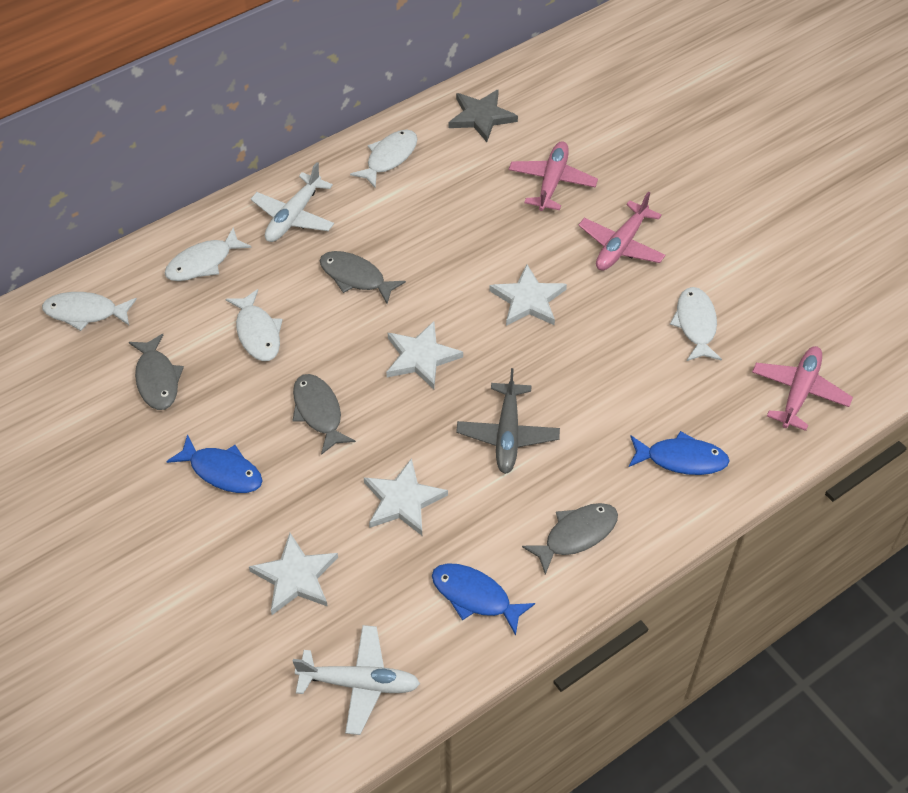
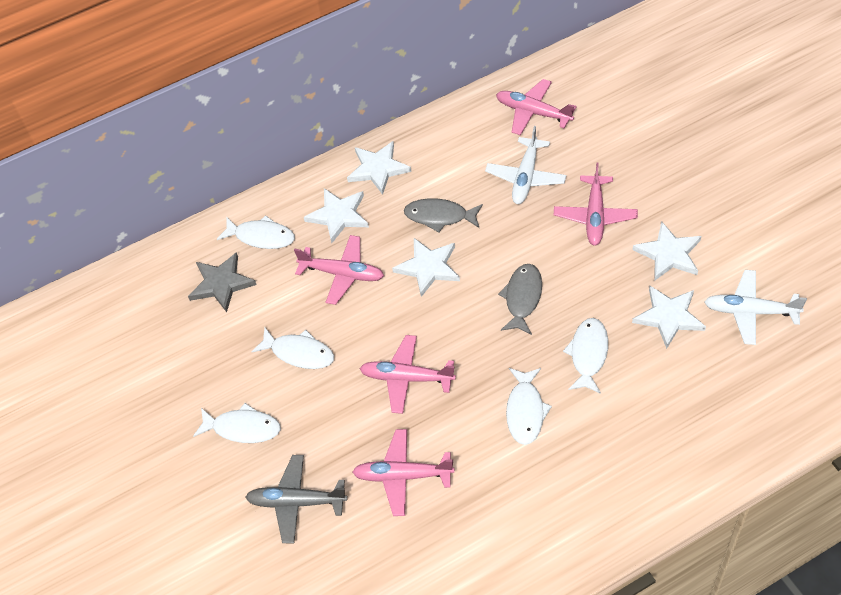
blue fish: [166,434,262,493] [432,563,535,636] [629,431,730,475] = 3 -> none = 0
grey fish: [129,334,184,410] [292,374,356,455] [320,251,406,304] [522,503,618,575] = 4 -> [404,198,483,232] [498,264,542,335] = 2
pink plane: [509,141,598,211] [578,191,665,271] [752,346,853,431] = 3 -> [294,235,384,305] [352,429,455,516] [359,335,456,414] [496,79,577,135] [554,163,638,246] = 5
white star: [249,533,338,615] [364,458,448,535] [386,321,463,389] [489,264,567,326] = 4 -> [304,188,369,243] [347,141,411,195] [392,238,460,297] [632,286,706,349] [633,222,701,281] = 5

